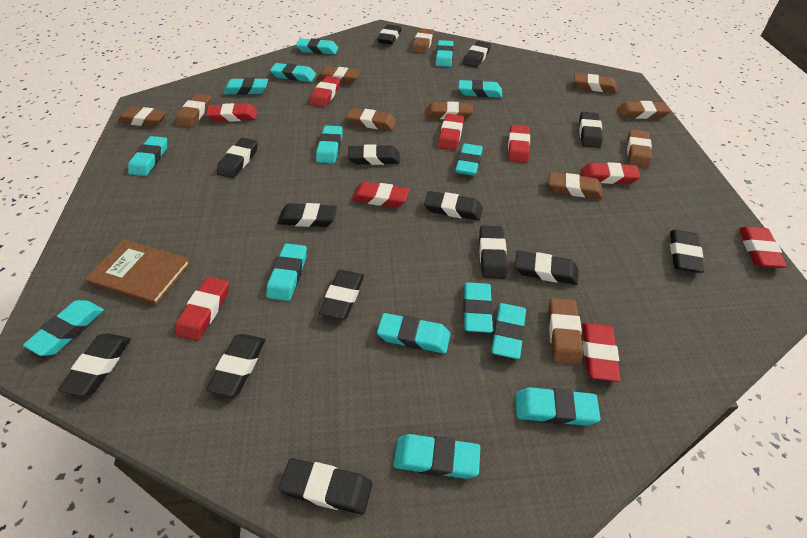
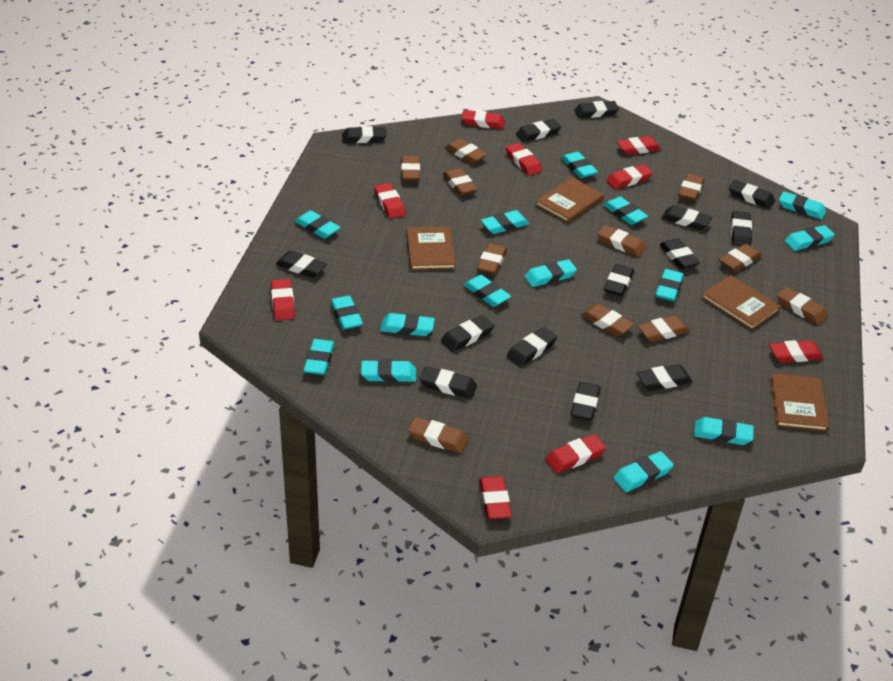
brown book: [85,240,191,305] = 1 -> [406,226,456,270] [535,177,604,223] [702,275,781,330] [770,373,829,432] = 4

